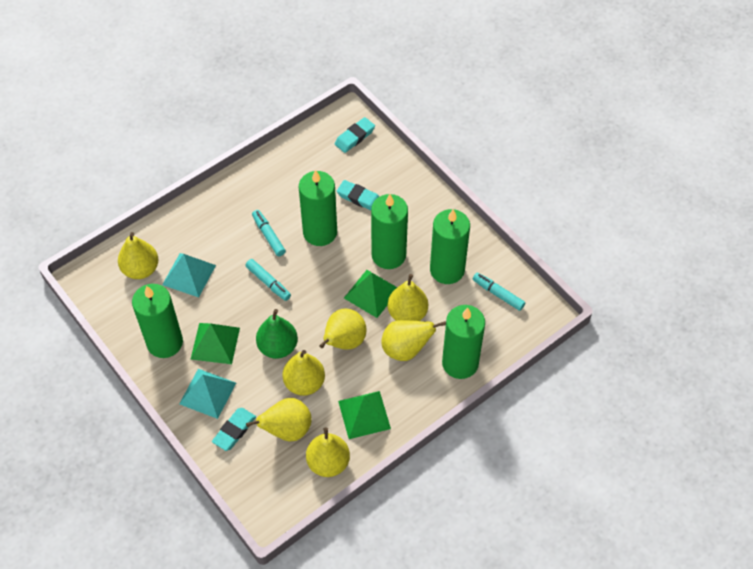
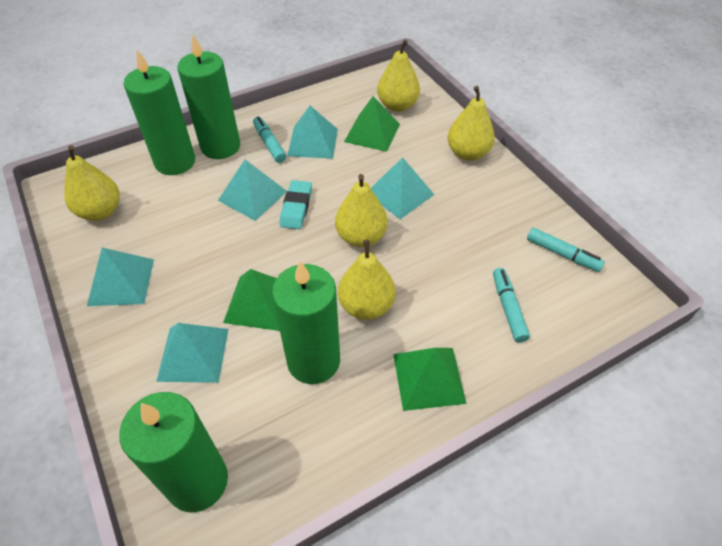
green candle: [132,284,183,358] [299,170,337,246] [371,194,408,269] [430,209,470,284] [442,305,485,379] = 5 -> [119,392,228,512] [123,50,195,175] [177,34,240,159] [272,261,340,384] = 4
green pear: [256,309,298,359] = 1 -> none = 0
turquoise eraser: [212,408,256,451] [335,117,375,153] [337,180,380,210] = 3 -> [280,180,312,229] = 1
turquoise pyramid: [162,253,216,297] [179,369,236,419] = 2 -> [87,248,154,306] [156,323,228,383] [218,160,287,221] [287,106,338,159] [371,157,434,219] = 5
yellow pear: [118,232,159,279] [246,398,312,441] [283,350,325,396] [306,428,350,477] [319,308,367,350] [381,320,446,361] [388,274,428,321] = 7 -> [65,145,120,221] [335,174,388,247] [338,240,396,320] [377,39,420,112] [447,86,495,161] = 5

